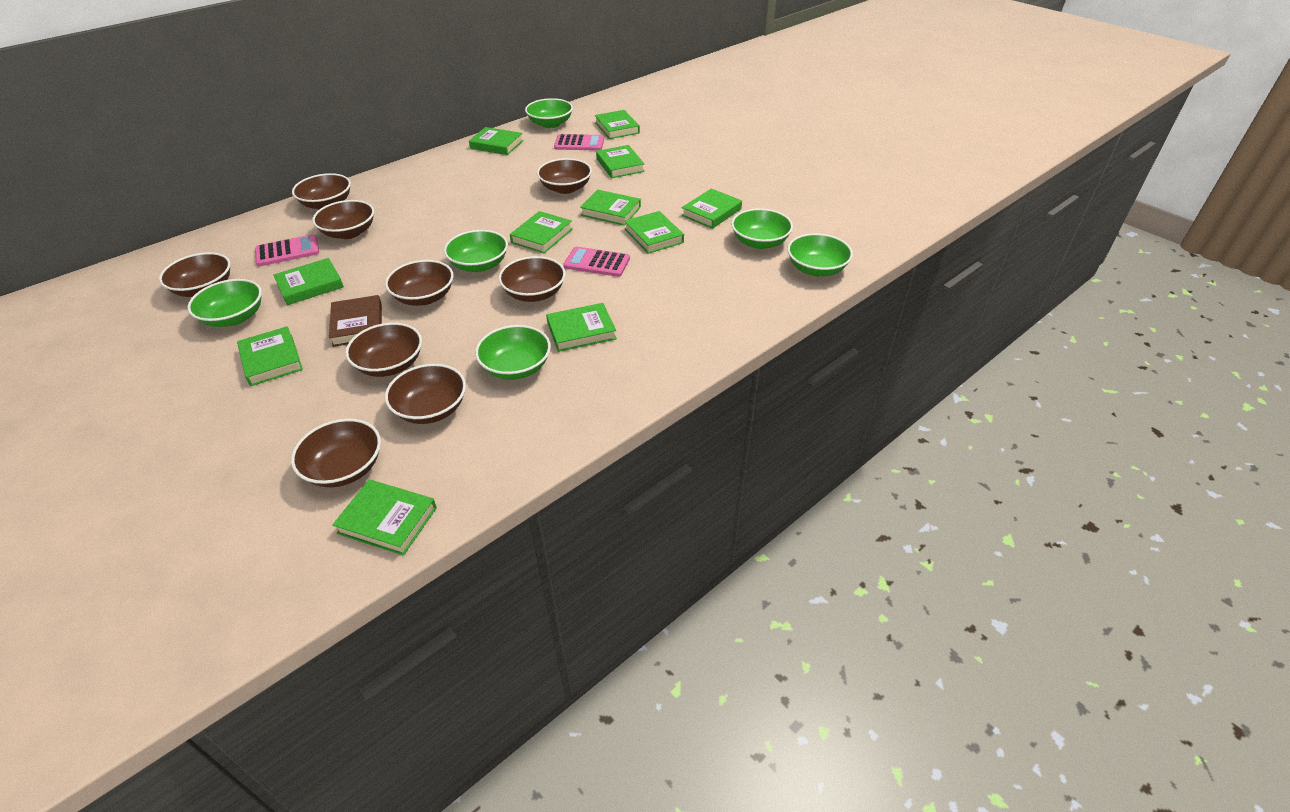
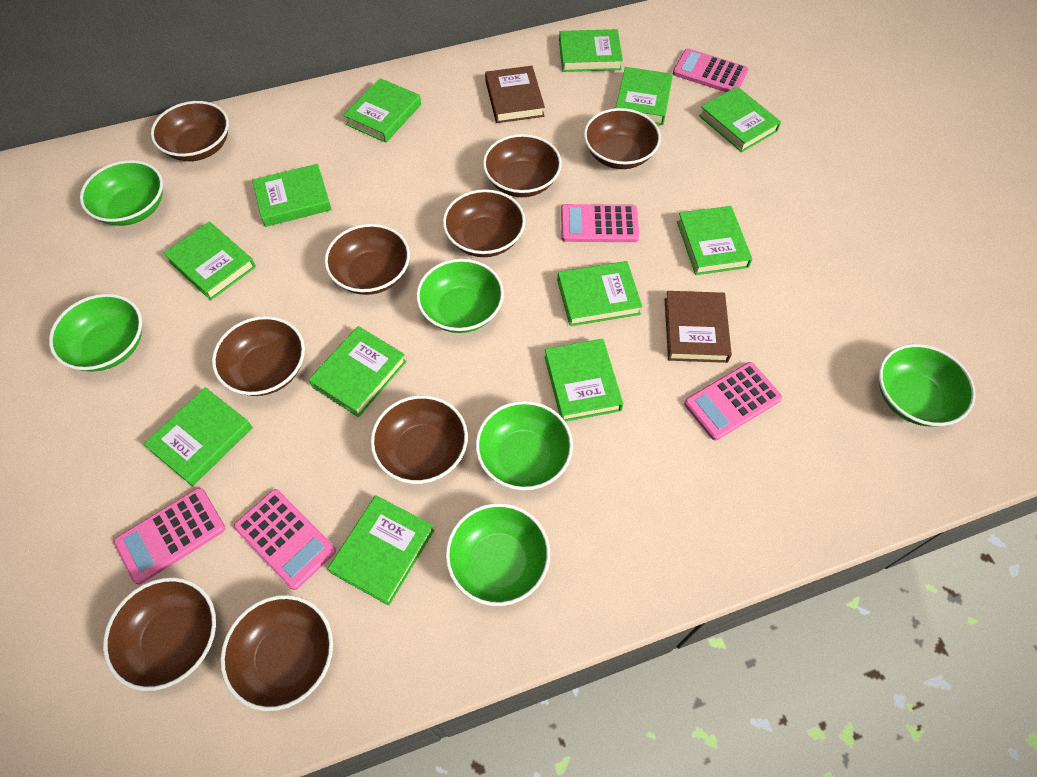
brown book: [329,295,382,347] = 1 -> [485,66,545,123] [665,291,732,363] = 2
green book: [237,326,303,386] [273,258,344,305] [333,479,437,555] [469,127,523,155] [510,211,573,253] [546,303,617,352] [580,190,641,226] [595,110,640,139] [596,145,645,178] [624,211,684,254] [682,189,742,229] = 11 -> [144,387,253,486] [163,222,256,300] [252,164,332,227] [309,326,407,417] [328,495,434,606] [343,78,421,143] [544,339,623,422] [557,261,643,326] [559,29,623,72] [616,67,673,125] [677,206,752,275] [699,87,781,152] = 12
pink calculator: [255,234,319,266] [554,134,604,150] [563,247,630,277] = 3 -> [114,488,225,585] [234,489,336,590] [561,204,639,242] [673,48,748,92] [684,362,782,441] = 5

